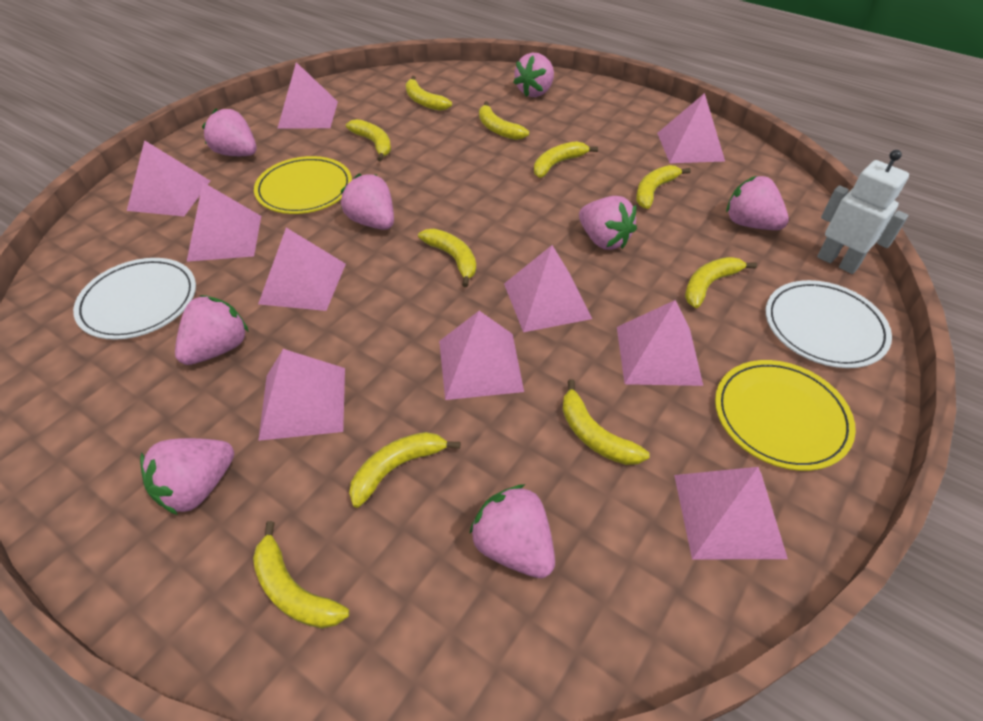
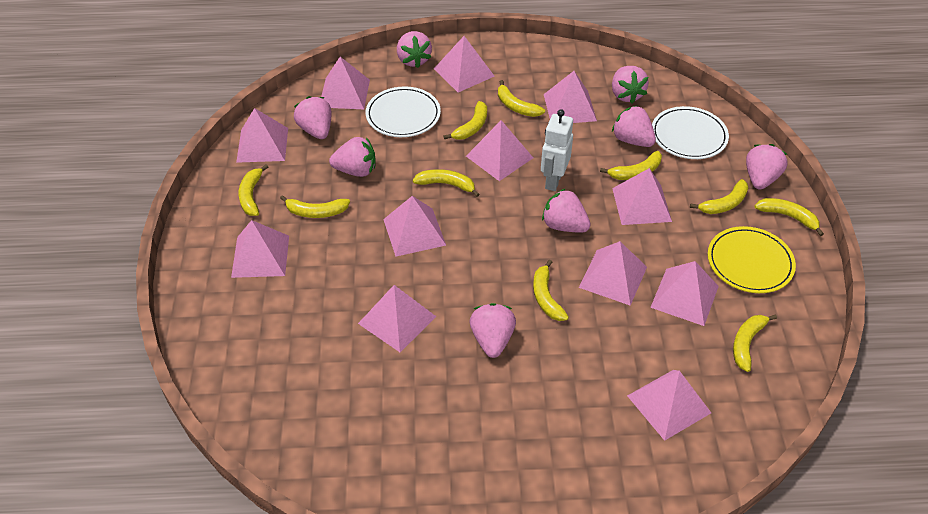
pink pyramid: [127,140,210,216] [187,182,261,262] [258,228,346,311] [258,349,345,441] [277,62,338,129] [439,311,524,400] [504,245,592,332] [617,300,703,386] [657,93,725,163] [674,467,788,559] = 10 -> [231,220,289,278] [236,108,288,163] [321,57,370,109] [358,285,436,352] [383,196,446,257] [434,36,495,92] [466,120,533,181] [544,71,597,123] [579,241,647,306] [612,168,672,225] [627,370,711,441] [650,261,719,326] = 12
yellow plate: [254,156,352,214] [715,360,856,471] = 2 -> [708,226,796,293] = 1

